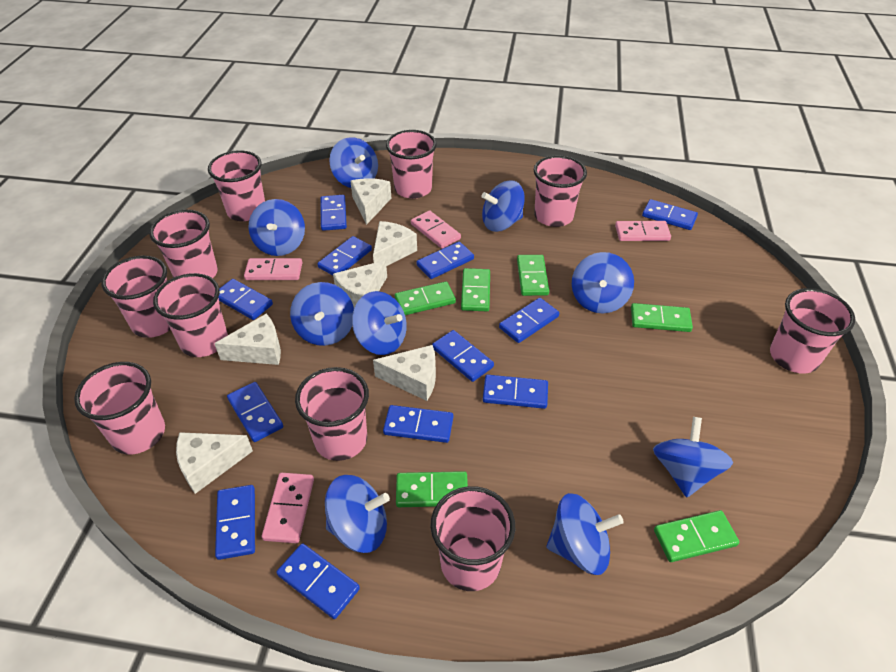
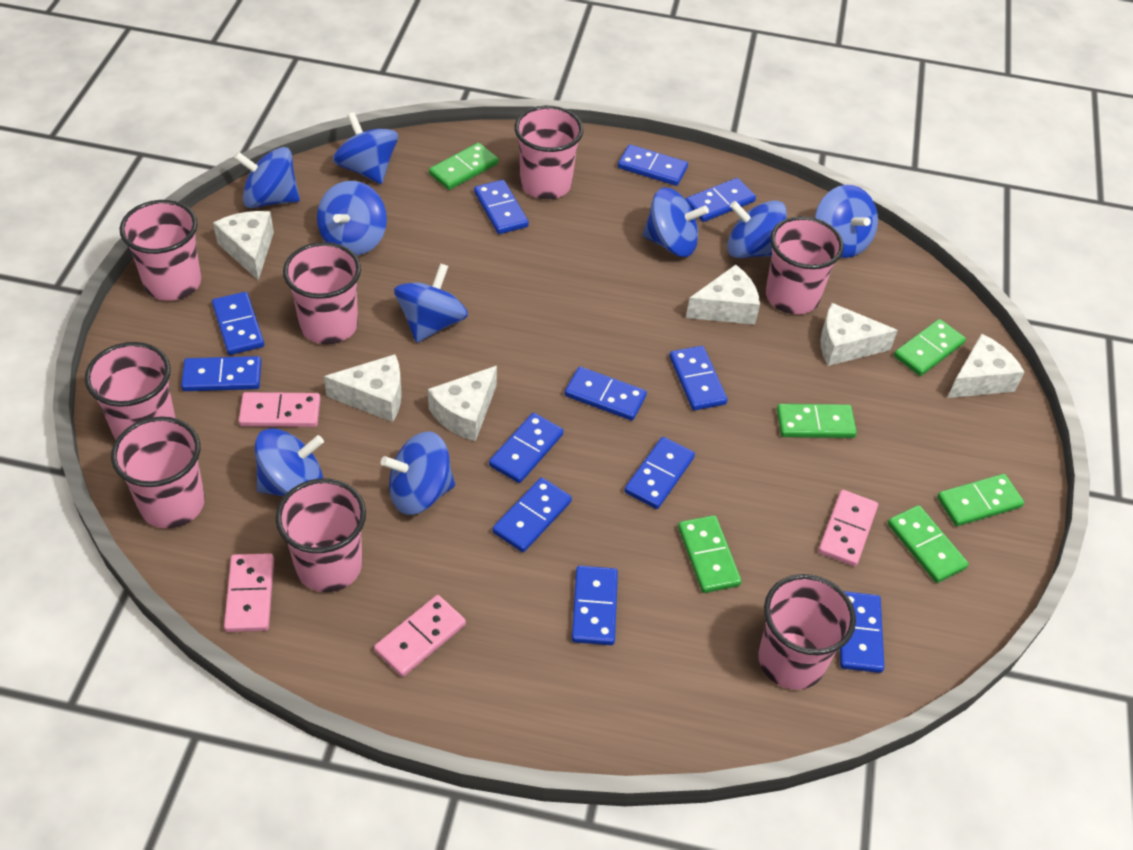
pink cup: [74,362,165,455] [101,256,171,338] [149,210,218,278] [153,273,228,357] [208,150,265,221] [295,367,369,461] [386,130,437,199] [430,486,515,591] [534,155,587,227] [770,288,855,373] = 10 -> [85,342,175,440] [111,417,205,528] [119,200,201,301] [275,478,366,592] [283,242,361,344] [515,106,583,199] [758,574,856,690] [765,216,844,314] = 8

